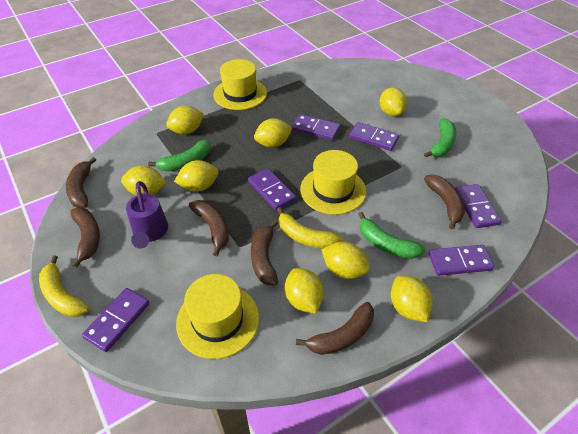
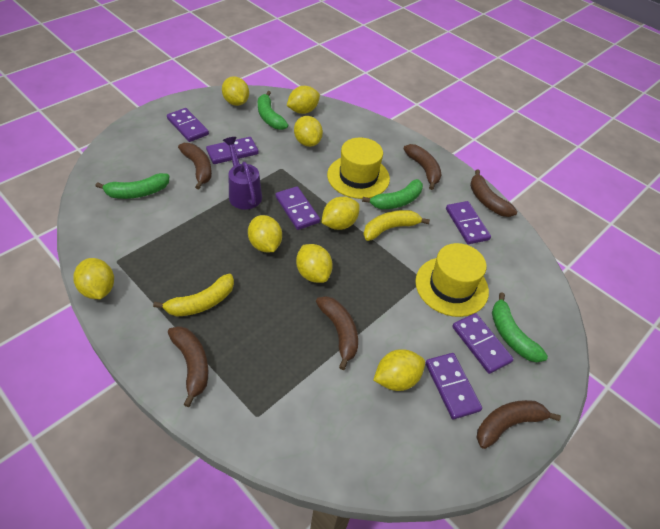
green banana: [148,140,211,172] [358,212,425,259] [424,118,456,158] = 3 -> [96,173,170,199] [258,91,288,130] [362,179,423,209] [492,292,548,362] = 4
yellow hat: [176,274,259,359] [213,59,267,110] [300,150,366,215] = 3 -> [327,137,390,199] [415,243,489,317] = 2

